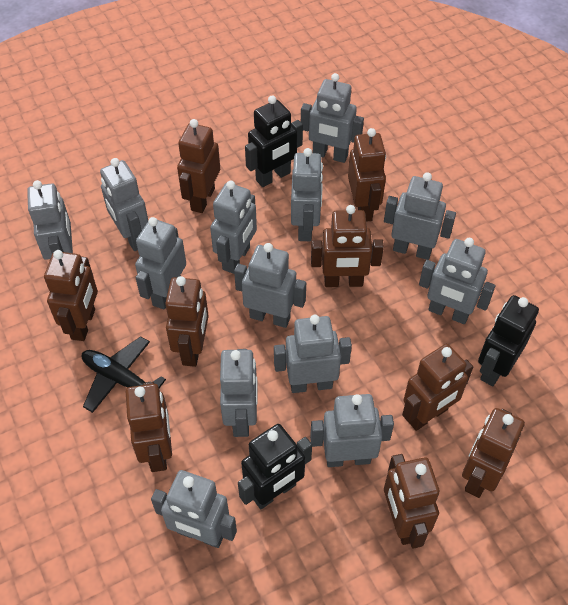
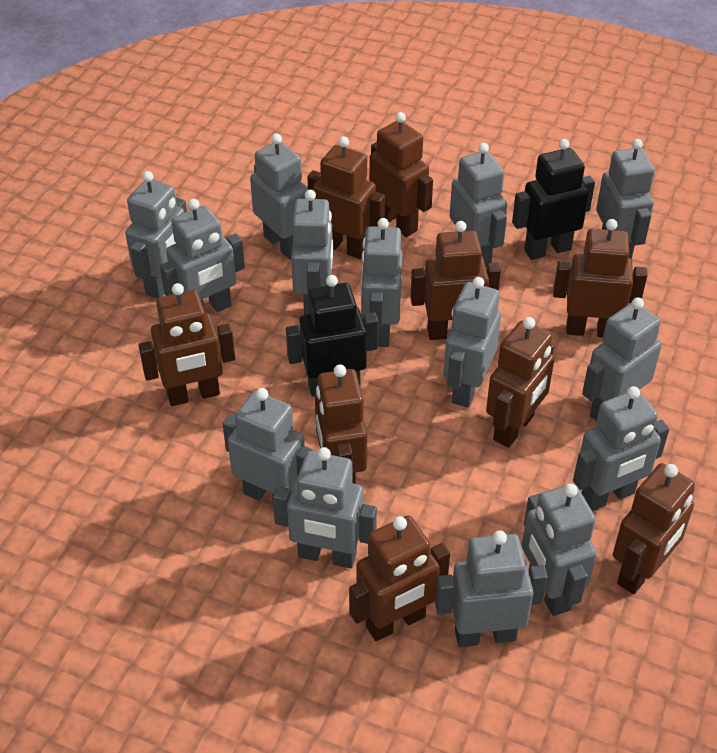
black plane: [82,336,166,413] = 1 -> none = 0
black robot: [238,424,312,509] [245,95,303,187] [478,295,539,386] = 3 -> [286,275,378,397] [512,139,595,260] = 2
grey robot: [27,180,73,260] [100,158,148,251] [135,217,186,310] [151,470,237,548] [210,181,257,274] [220,349,258,437] [234,243,306,328] [274,314,352,393] [291,148,323,241] [301,73,364,163] [310,394,394,467] [384,172,456,260] [419,238,496,324] = 13 -> [125,171,187,299] [160,199,245,312] [222,388,315,501] [250,133,309,260] [273,447,377,568] [291,190,333,315] [361,218,403,347] [435,530,548,647] [444,277,501,408] [450,143,507,267] [522,484,597,616] [573,386,669,511] [582,298,662,421] [596,139,655,260] = 14

